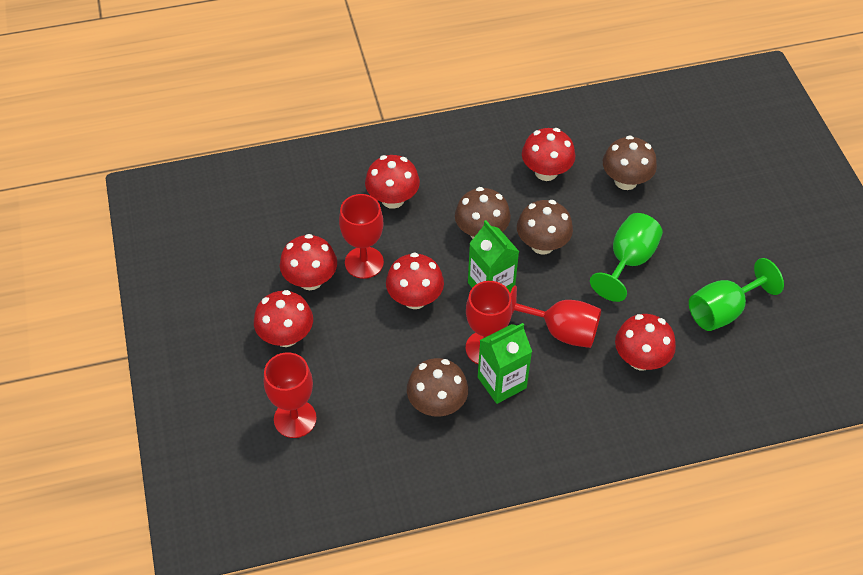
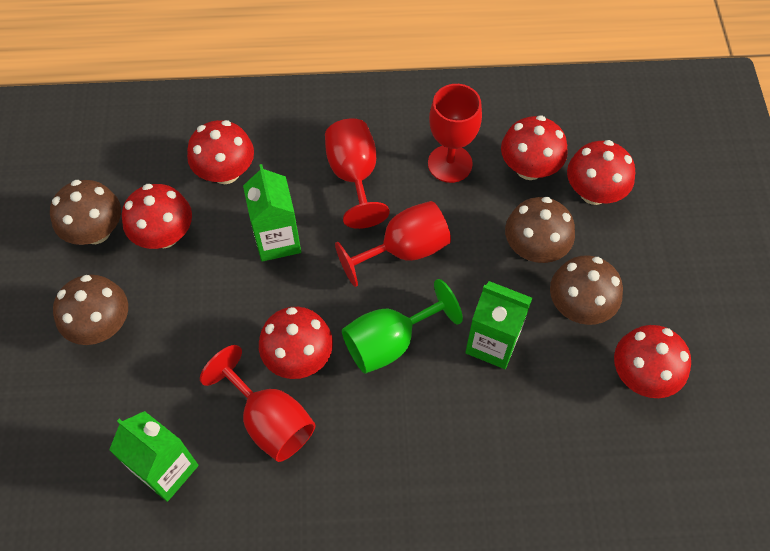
green carton: [468,220,519,292] [478,323,532,404] = 2 -> [109,411,199,502] [243,164,301,262] [465,281,532,369] = 3
green goblet: [590,213,663,302] [689,258,784,331] = 2 -> [342,279,463,374] = 1

